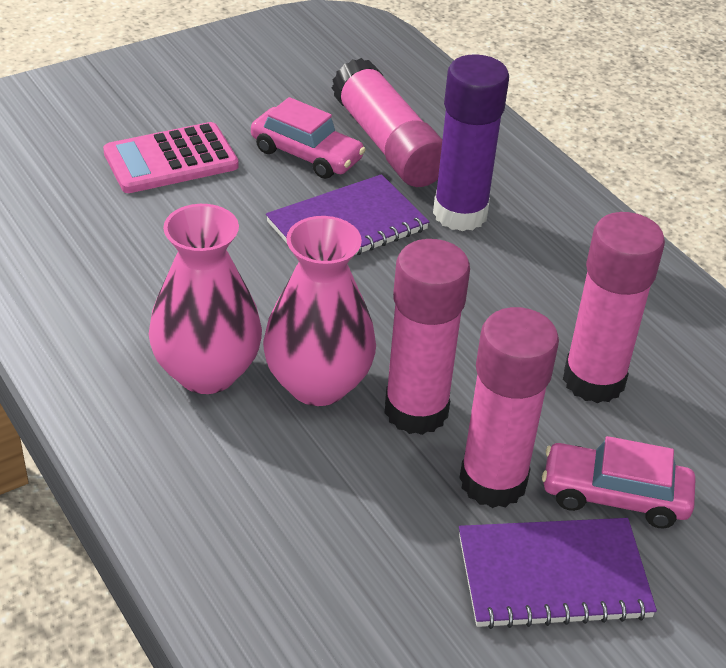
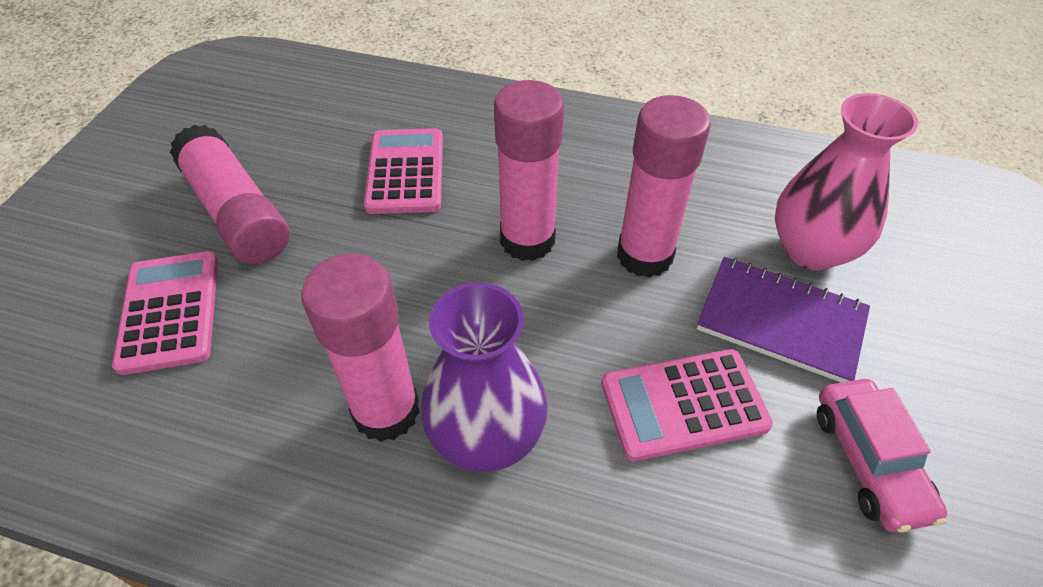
pink calculator: [103,122,239,193] = 1 -> [112,251,218,375] [364,128,443,214] [601,349,773,461] = 3
pink car: [251,97,366,179] [542,436,696,528] = 2 -> [817,379,947,532] = 1
pink vase: [149,204,262,394] [263,216,376,406] = 2 -> [775,93,918,270] = 1
purple glue stick: [433,54,509,231] = 1 -> none = 0
purple notebook: [266,174,430,255] [459,518,657,629] = 2 -> [697,257,870,382] = 1
purple vase: none = 0 -> [421,282,548,472] = 1

